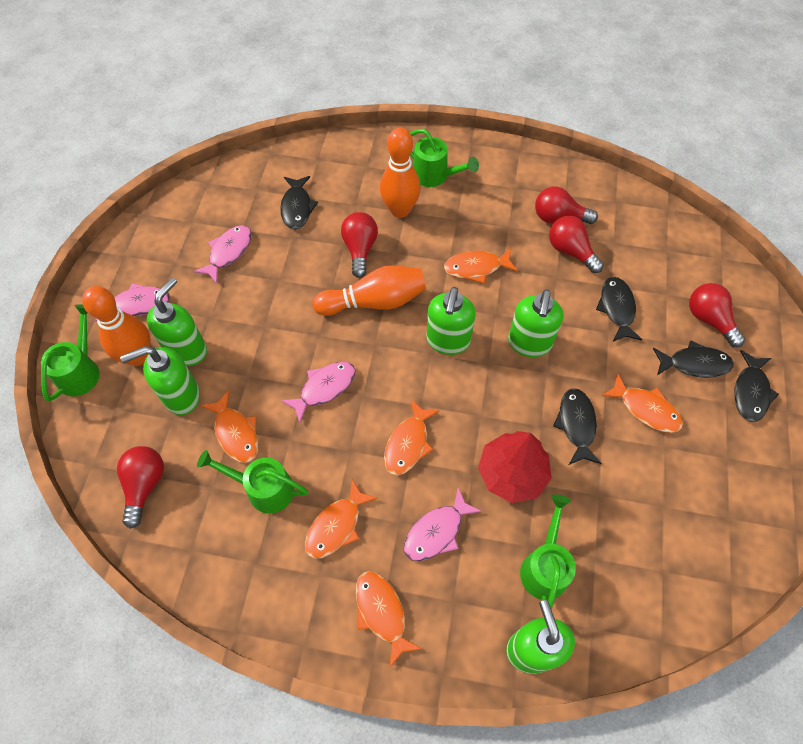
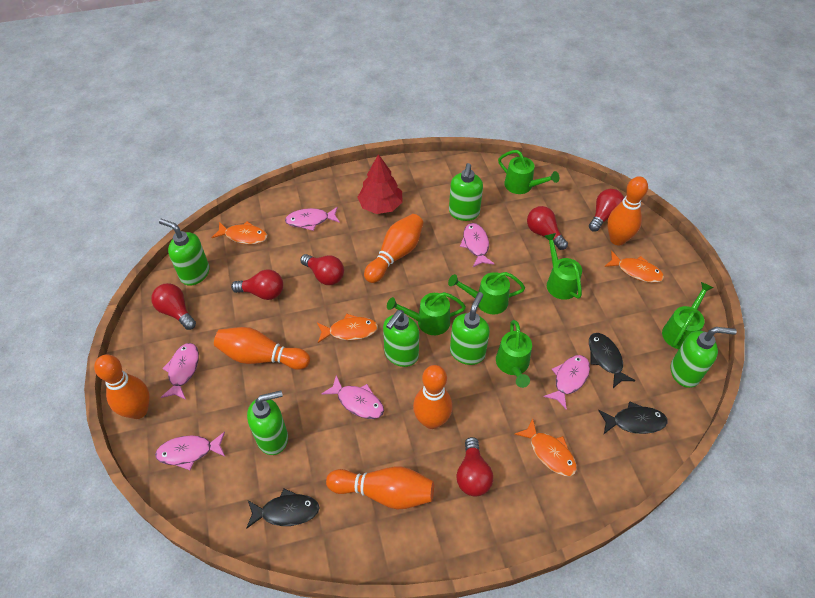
black fish: [280,176,318,230] [553,388,602,465] [596,277,642,342] [653,340,734,378] [734,350,779,422] = 5 -> [246,489,320,529] [589,333,636,388] [598,401,668,434] = 3
green soap dispenser: [120,346,200,415] [147,277,207,366] [426,287,476,355] [506,600,575,674] [508,289,563,357] = 5 -> [159,219,209,286] [247,391,288,455] [383,310,419,367] [449,163,483,221] [450,292,490,365] [671,327,737,388] = 6
green watering can: [41,304,100,401] [197,450,308,514] [410,129,479,187] [520,494,576,610] = 4 -> [387,292,466,335] [448,272,525,315] [496,320,532,388] [498,150,559,194] [544,233,582,300] [662,282,713,349] = 6
orange bowling pin: [82,286,151,366] [313,265,426,316] [380,128,421,218] = 3 -> [94,354,150,419] [214,327,310,370] [326,466,434,510] [364,214,424,283] [413,365,452,429] [607,176,648,245] = 6
orange fish: [201,390,258,463] [305,479,378,559] [355,571,421,668] [384,400,440,476] [444,249,518,284] [602,373,683,433] = 6 -> [211,221,267,245] [317,313,378,343] [515,418,577,476] [604,251,664,283] = 4
pink fish: [95,283,170,322] [194,225,252,283] [281,362,355,423] [404,488,482,561] = 4 -> [155,432,225,470] [161,343,199,400] [285,207,340,231] [322,375,384,419] [460,223,494,267] [544,355,590,410] = 6
red light bulb: [117,446,164,529] [341,212,378,278] [535,186,598,224] [549,216,604,273] [689,283,745,347] = 5 -> [151,283,196,330] [231,270,283,300] [300,254,344,285] [456,437,493,497] [527,206,568,250] [589,189,624,232] = 6

